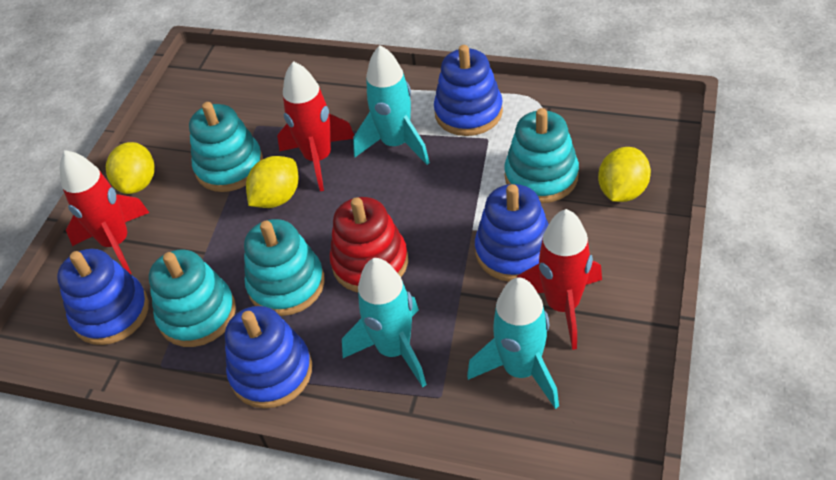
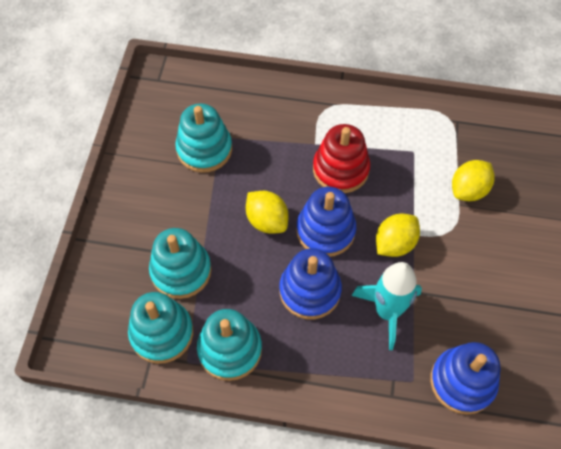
blue stacking toy: [57,249,149,345] [225,306,312,408] [434,45,503,136] [475,184,549,281] = 4 -> [279,248,342,319] [296,187,356,257] [430,342,500,415] = 3
red rocket: [60,150,149,274] [277,61,354,191] [516,209,602,350] = 3 -> none = 0
turquoise rocket: [342,258,427,387] [353,45,430,165] [467,277,559,409] = 3 -> [352,262,422,350] = 1

